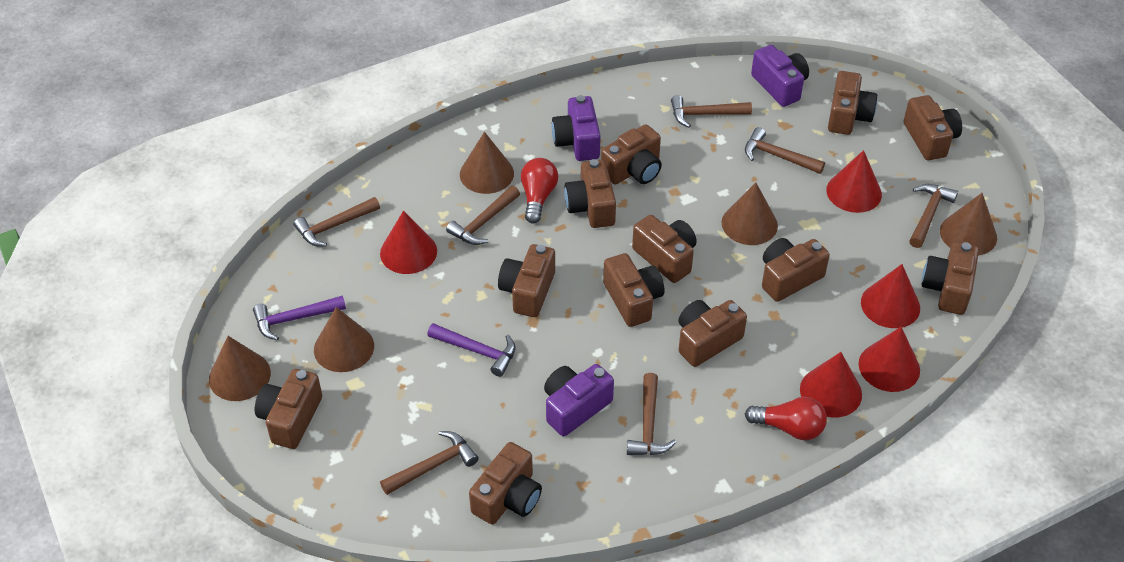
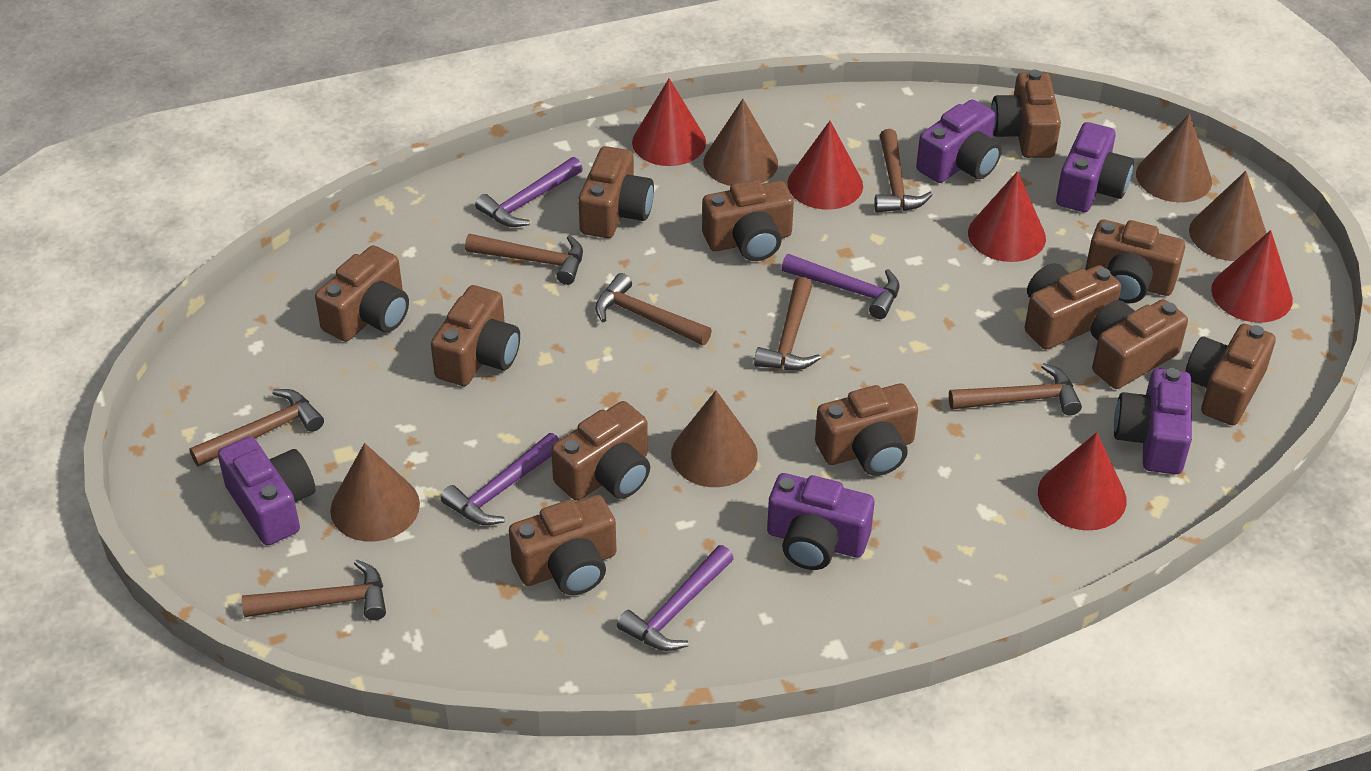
purple camera: [544,364,614,436] [552,95,601,161] [751,45,809,107] = 3 -> [218,436,315,546] [767,473,874,570] [916,100,1002,183] [1056,122,1134,212] [1114,368,1192,474] = 5
purple hammer: [253,295,346,341] [427,323,516,377] = 2 -> [441,433,560,525] [475,157,583,227] [617,545,734,651] [781,254,899,319] = 4
red light bulb: [521,158,558,223] [745,397,827,440] = 2 -> none = 0

